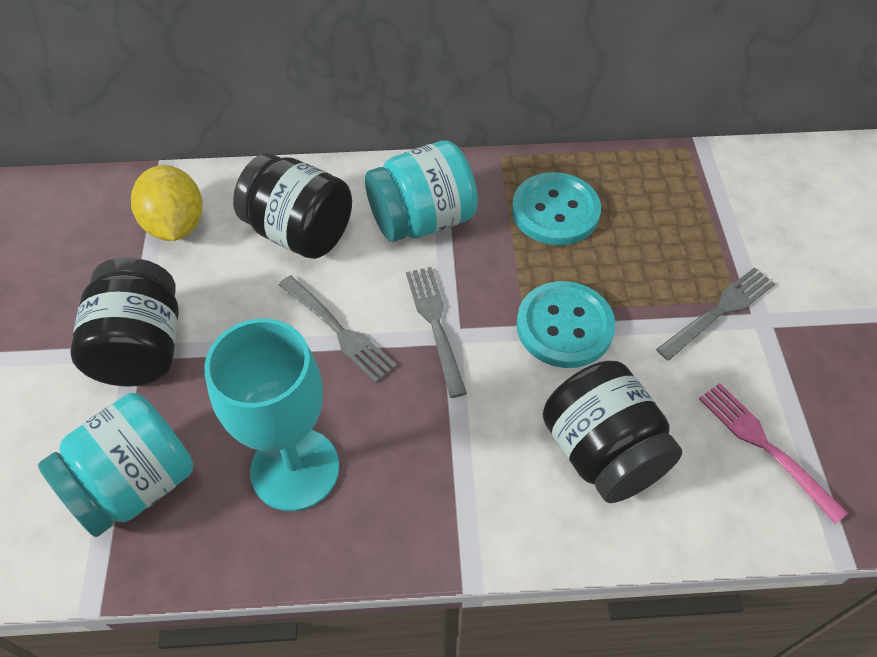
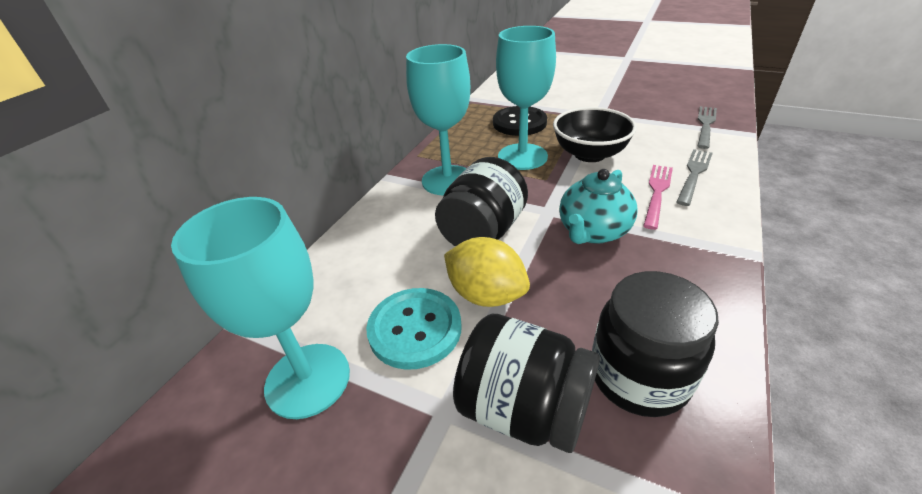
black bowl: none = 0 -> [553,107,637,162] = 1
black button: none = 0 -> [493,106,547,136] = 1
grey fork: [279,275,397,383] [406,267,467,398] [656,267,775,361] = 3 -> [677,149,713,206] [698,106,717,149] = 2
turquoise button: [512,172,601,245] [517,281,616,368] = 2 -> [366,288,461,370] = 1
turquoise goblet: [204,318,339,511] = 1 -> [171,197,350,419] [406,44,470,196] [496,26,556,170] = 3
turquoise jar: [38,393,194,537] [365,141,478,242] = 2 -> none = 0
turquoise teapot: none = 0 -> [559,169,637,244] = 1

